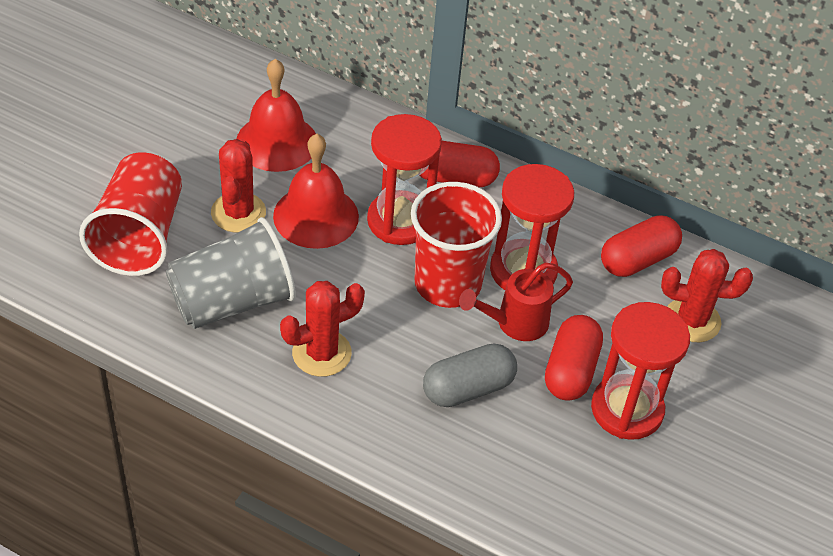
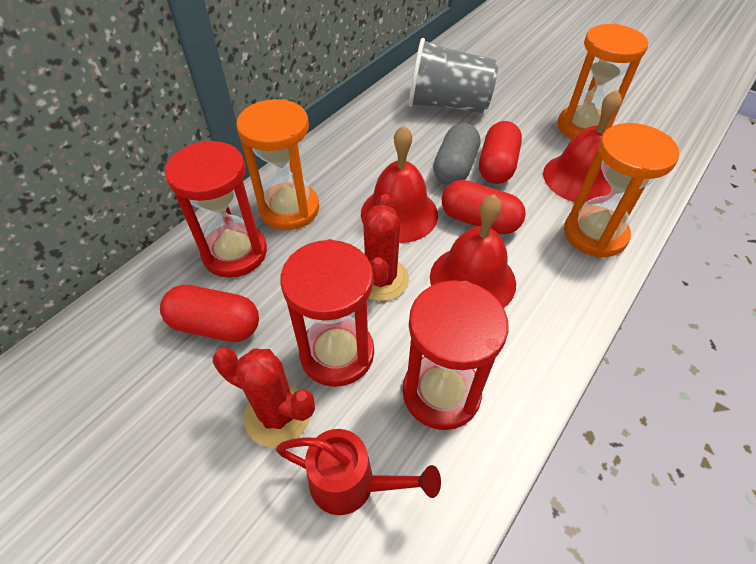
orange hourglass: none = 0 -> [236,99,319,230] [557,24,648,139] [564,123,679,257] = 3
red bell: [237,59,316,172] [273,134,359,249] = 2 -> [361,125,438,243] [430,194,516,308] [543,89,622,202] = 3
red cactus: [211,139,266,233] [280,281,365,377] [661,249,753,342] = 3 -> [213,348,315,447] [363,194,409,301] = 2
red cup: [79,152,182,276] [411,182,502,308] = 2 -> none = 0

